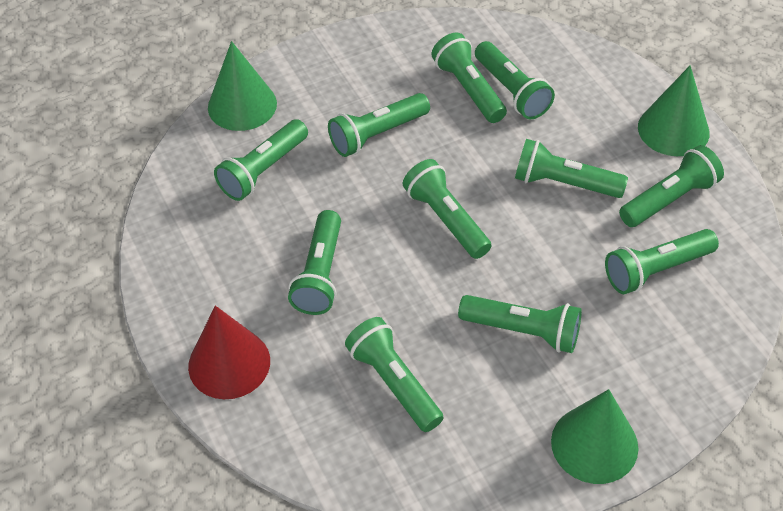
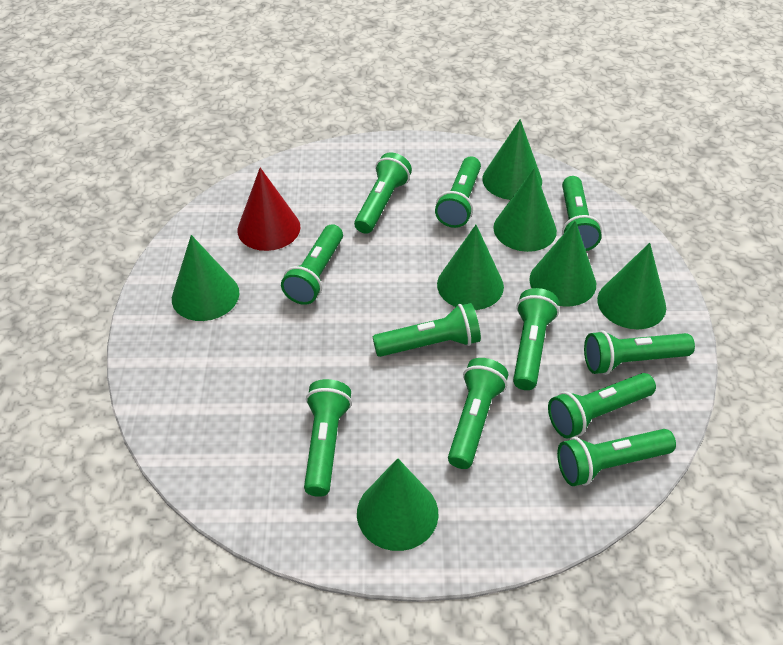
green cone: [208,41,277,131] [551,389,638,484] [638,65,710,156] = 3 -> [172,235,239,321] [357,458,438,551] [437,225,504,310] [483,119,542,200] [493,168,557,252] [529,221,596,307] [597,243,666,329] = 7

